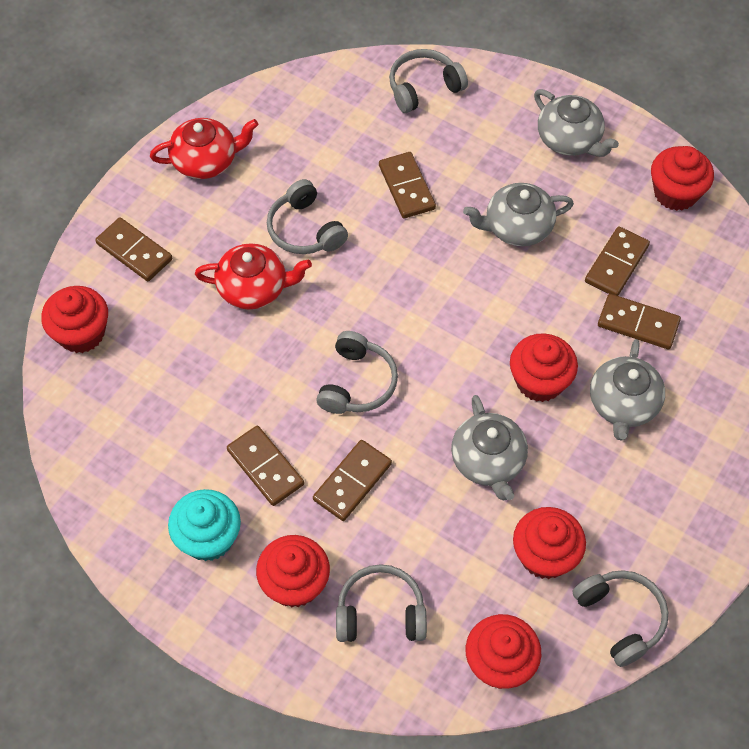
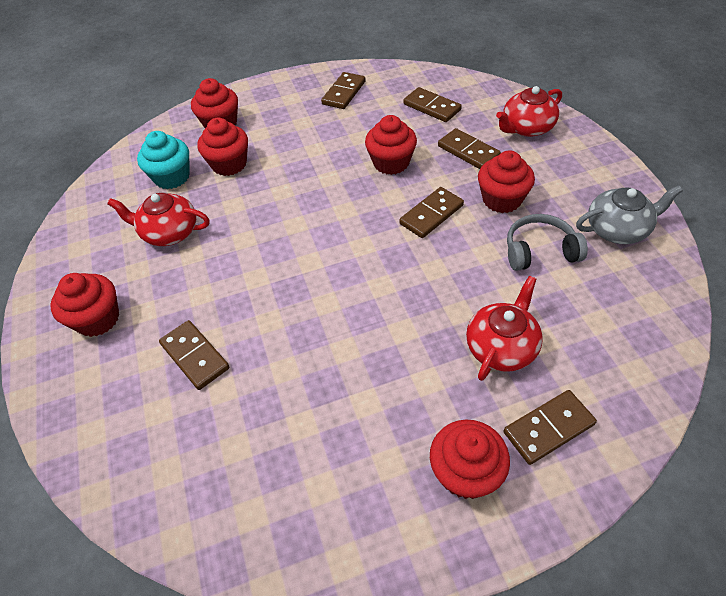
grey headphones: [267,179,348,254] [316,331,398,414] [336,564,427,642] [389,49,468,113] [573,570,668,667] = 5 -> [507,214,588,271] = 1
grey teapot: [451,395,528,500] [463,183,574,246] [534,89,619,157] [590,339,665,441] = 4 -> [576,185,683,244] = 1
red teapot: [150,118,259,179] [195,243,312,309] = 2 -> [107,193,210,246] [466,276,543,381] [496,86,562,137] = 3

